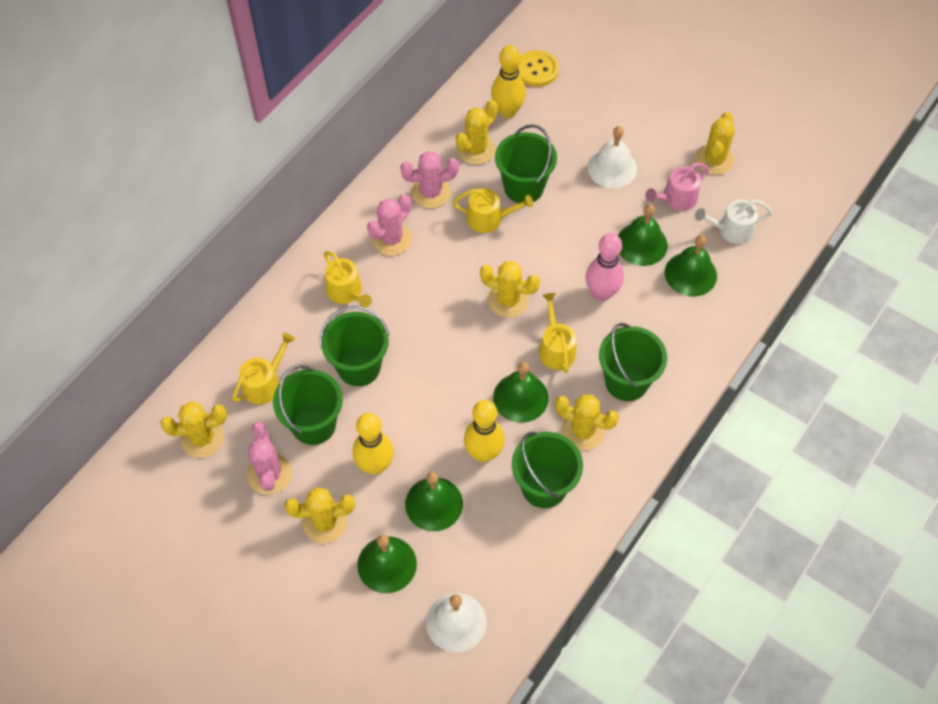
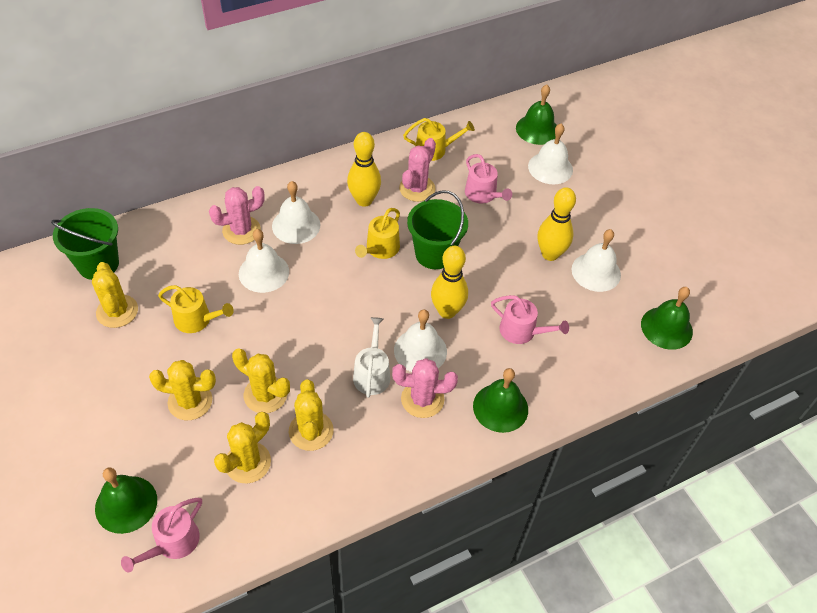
green bell: [357,535,417,593] [405,472,463,531] [493,362,548,423] [618,204,668,266] [665,235,717,297] = 5 -> [95,467,157,534] [473,368,528,433] [516,85,557,145] [641,287,693,350] = 4
green bucket: [273,365,343,445] [320,306,389,386] [495,125,557,203] [512,432,583,508] [599,323,667,401] = 5 -> [51,208,119,280] [407,190,468,269] = 2
pink bowling pin: [586,233,624,301] = 1 -> none = 0
pink watering can: [645,163,709,211] = 1 -> [121,498,202,572] [465,154,512,204] [491,295,569,344] = 3
white bell: [426,593,487,652] [587,126,637,188] = 2 -> [239,229,289,293] [272,181,320,244] [394,309,447,372] [528,124,573,184] [572,229,621,292] = 5
yellow button: [518,50,559,87] = 1 -> none = 0
yellow cactus: [161,401,227,458] [284,487,355,543] [456,100,498,165] [480,261,540,318] [555,394,619,450] [695,112,735,175] = 6 -> [92,262,138,328] [149,360,216,420] [214,412,271,483] [232,349,290,413] [289,379,334,451] = 5
yellow watering can: [232,333,295,405] [324,251,372,308] [452,188,533,233] [539,293,576,373] = 4 -> [158,285,234,333] [355,208,400,259] [403,118,475,161] = 3

